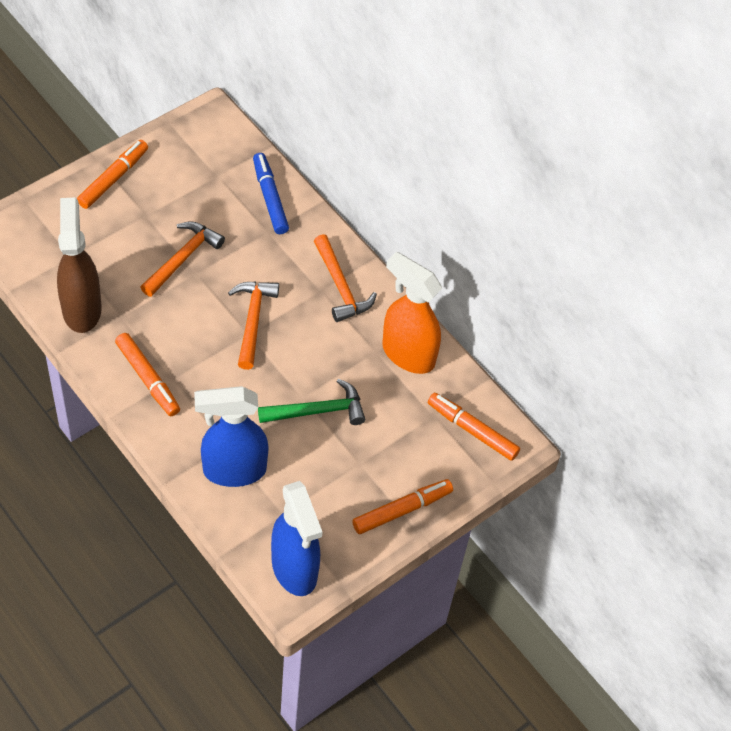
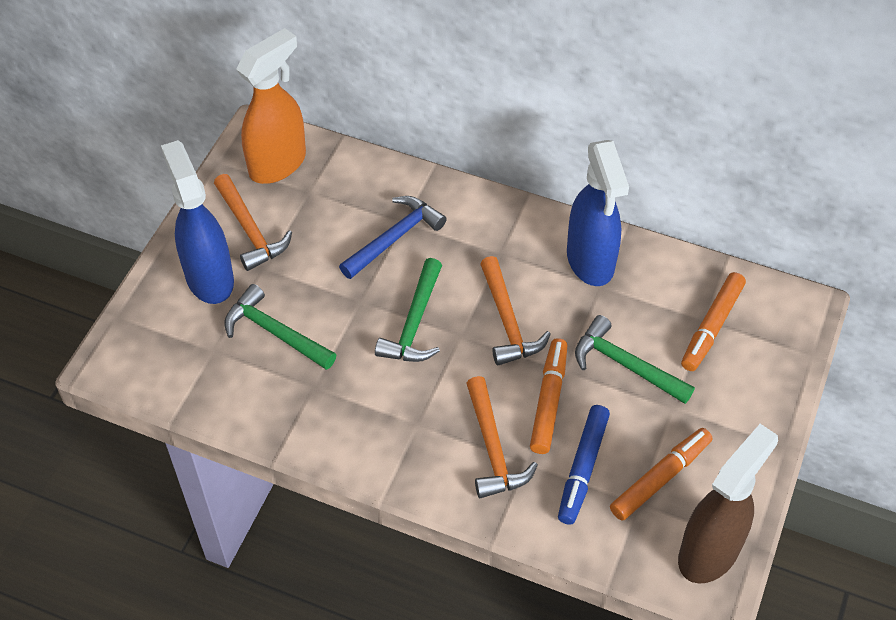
blue hammer: none = 0 -> [339,196,446,279] = 1
green hammer: [258,379,365,425] = 1 -> [224,284,336,370] [375,258,442,362] [575,315,695,404] = 3
orange marker: [77,140,148,209] [115,333,180,416] [352,479,453,534] [428,393,520,461] = 4 -> [530,338,567,454] [610,428,712,521] [681,272,746,371] = 3

